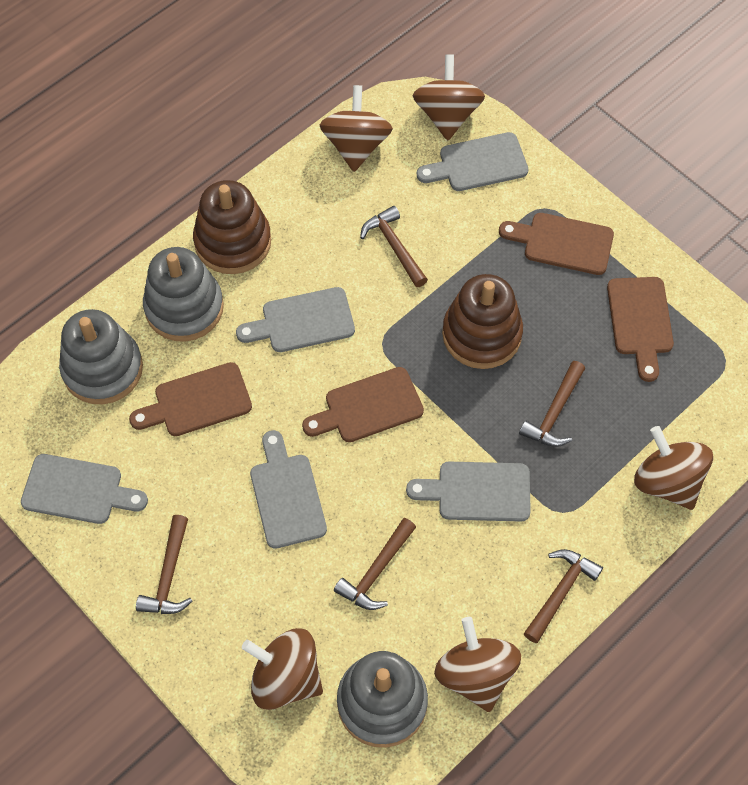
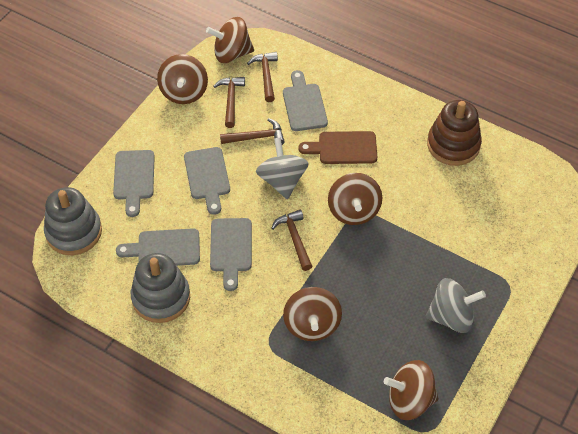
brown cutting board: [129,362,252,436] [302,367,424,442] [499,213,614,275] [607,277,674,382] = 4 -> [298,131,377,164] = 1
brown hammer: [136,515,192,614] [334,518,416,610] [360,206,428,287] [519,361,585,447] [524,549,603,643] = 5 -> [213,77,245,128] [220,118,285,145] [247,52,278,102] [271,210,312,271] = 4
brown stacking toy: [193,180,271,274] [442,274,523,369] = 2 -> [427,100,482,166] = 1
grey spinning top: none = 0 -> [256,137,309,199] [425,278,486,333] = 2
grey stacking toy: [59,309,143,404] [143,247,224,342] [337,651,428,748] = 3 -> [44,187,102,255] [131,253,190,323] = 2

